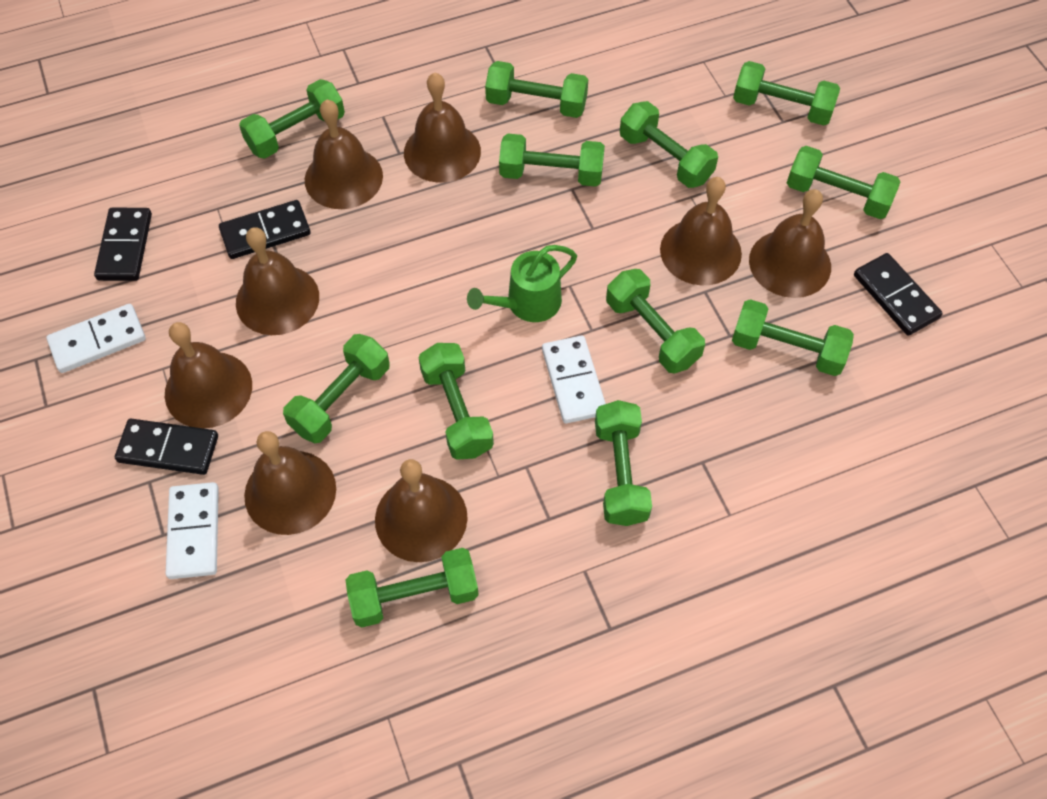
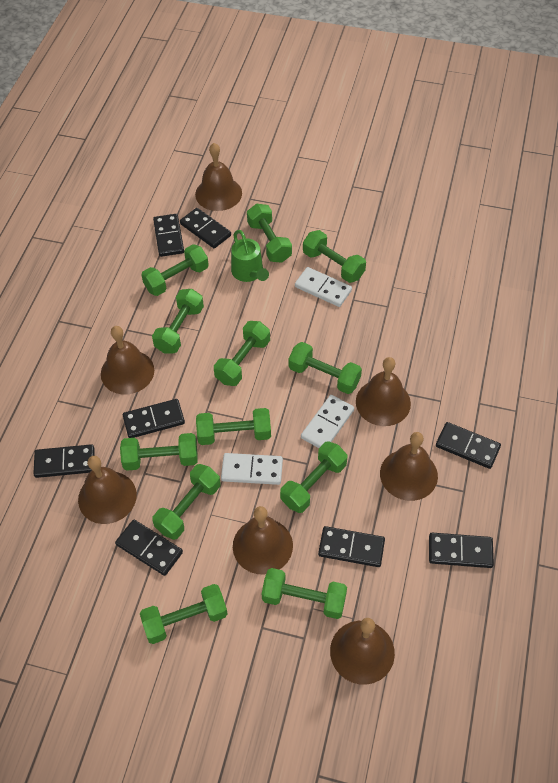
black domino: [94,208,152,281] [115,419,218,475] [219,200,310,259] [854,253,943,336] = 4 -> [33,444,94,478] [115,520,183,576] [123,399,185,438] [153,214,184,257] [180,208,231,248] [318,526,385,567] [429,533,494,568] [436,422,501,469] = 8
brown bell: [165,322,252,428] [236,227,319,335] [244,431,336,535] [305,100,383,209] [375,459,468,562] [404,72,481,183] [660,177,742,285] [749,189,831,298] = 8 -> [78,456,137,524] [101,326,154,395] [195,143,242,211] [233,506,293,574] [330,618,395,685] [356,357,411,426] [380,432,438,501] = 7

